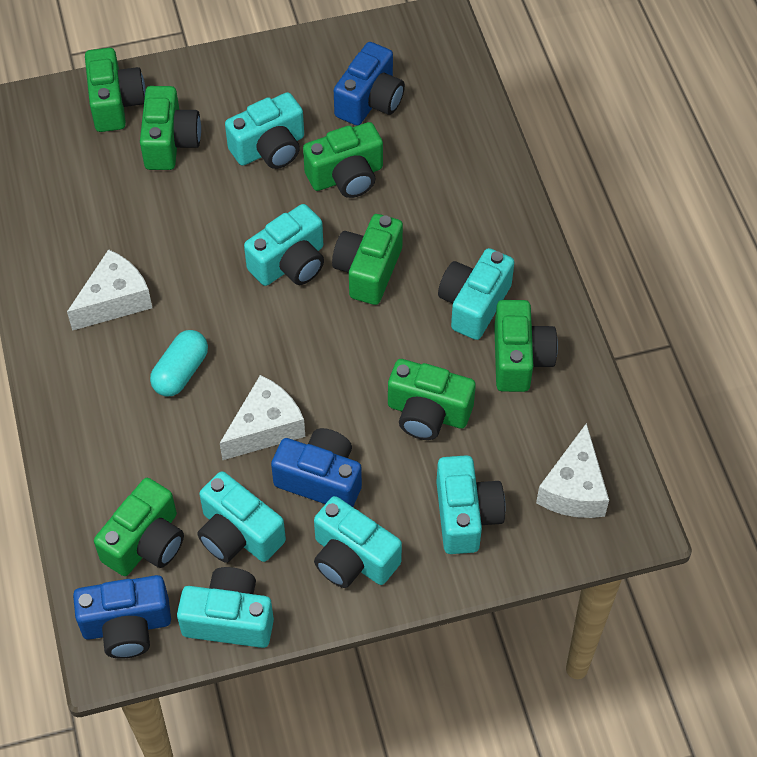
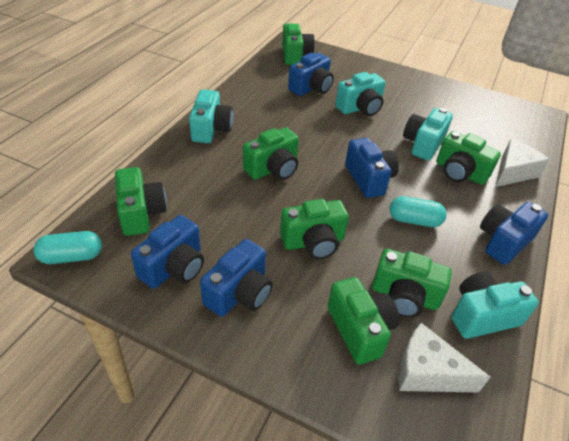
blue camera: [73,575,171,659] [271,428,362,507] [334,42,405,126] = 3 -> [131,215,204,289] [200,239,273,317] [288,53,334,96] [345,138,399,198] [480,202,548,265] = 5
turquoise camera: [177,567,274,648] [197,471,286,563] [225,92,304,169] [244,204,324,286] [314,496,402,588] [436,455,506,554] [438,248,514,340] = 7 -> [189,89,233,143] [335,72,386,116] [403,108,453,161] [451,272,539,339] = 4
turquoise capsule: [150,330,208,397] = 1 -> [33,231,102,264] [389,196,447,227] = 2
white cheese: [67,249,152,331] [220,375,305,460] [536,423,609,518] = 3 -> [398,323,490,393] [496,139,550,187] = 2

